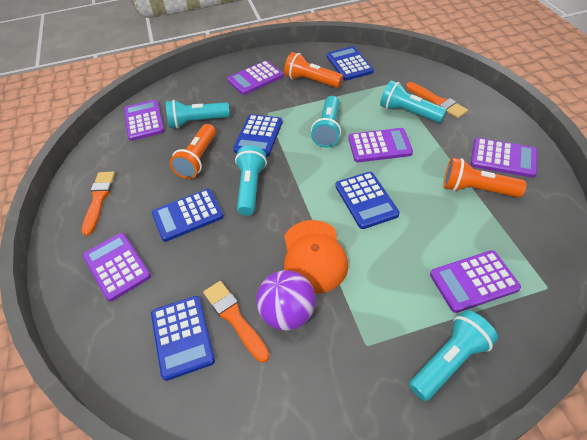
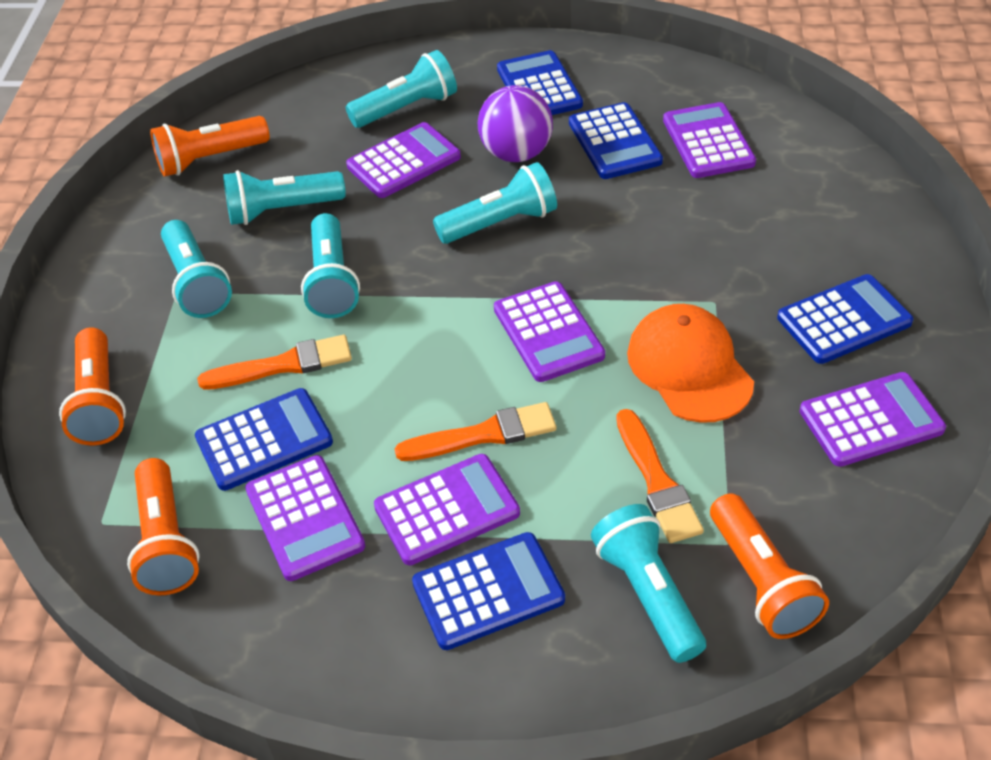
orange flashlight: [170,124,216,179] [284,52,343,88] [444,158,526,198] = 3 -> [59,327,126,445] [127,458,200,595] [150,116,270,177] [710,493,829,639] = 4
turquoise flashlight: [166,100,230,129] [235,145,267,216] [311,96,341,147] [380,81,447,123] [409,310,498,401] = 5 -> [161,220,232,318] [223,170,346,225] [301,213,360,318] [346,50,457,128] [433,162,557,244] [591,504,706,663] = 6

